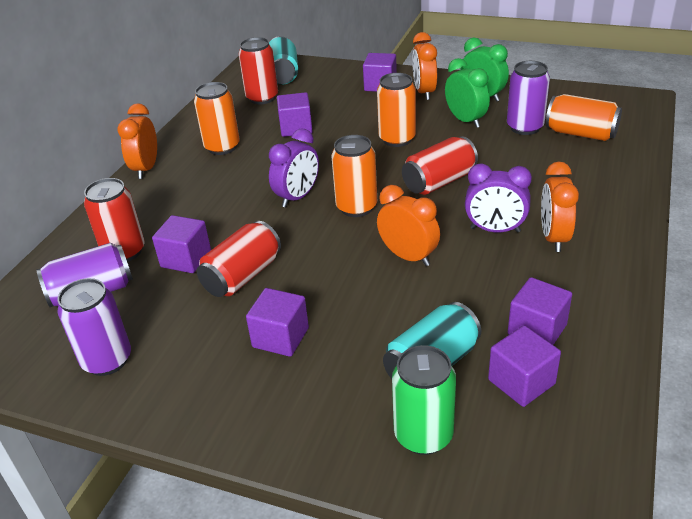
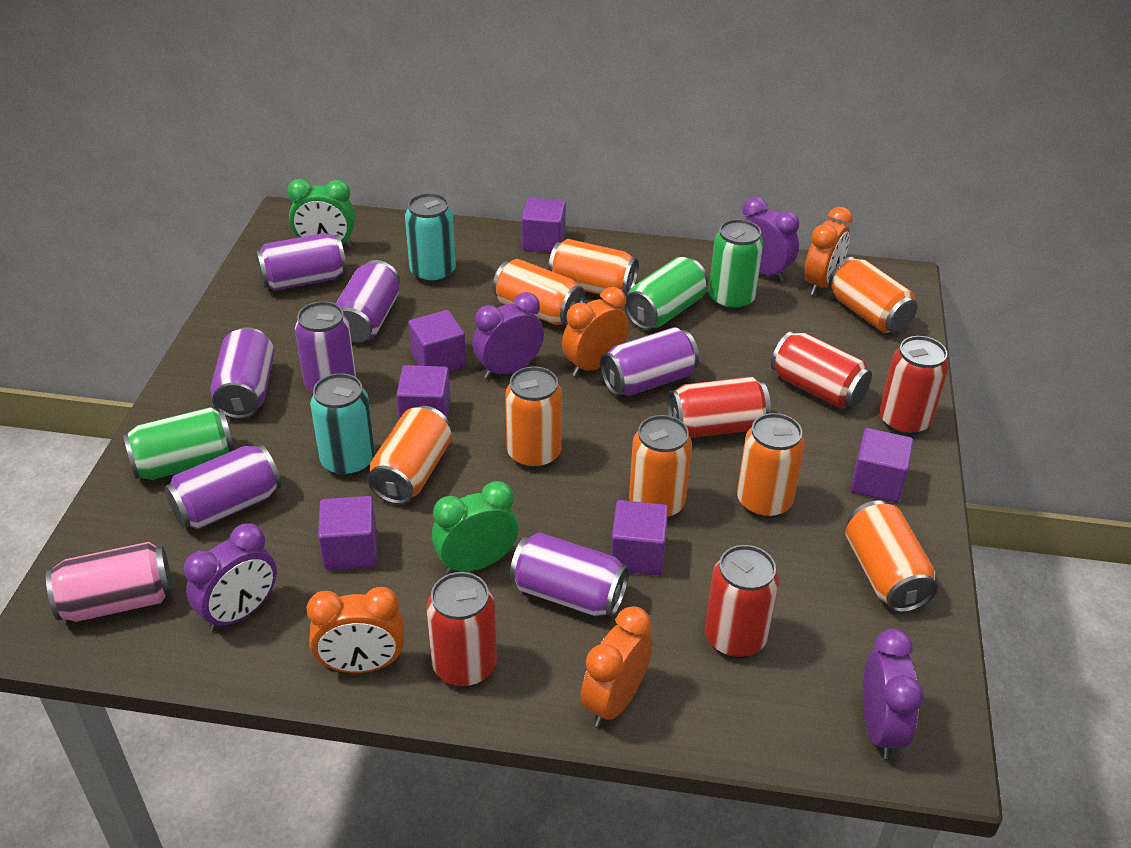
green can: [392,345,456,455] = 1 -> [123,407,234,480] [624,257,708,330] [709,219,764,311] = 3
orange can: [194,82,240,155] [331,135,377,217] [377,73,416,147] [546,94,622,141] = 4 -> [367,406,452,504] [493,259,585,325] [505,366,562,469] [548,239,639,296] [629,415,692,519] [737,413,805,519] [829,257,918,333] [846,501,938,613] = 8
pink can: none = 0 -> [46,542,173,622] = 1
purple can: [36,243,133,307] [57,278,131,376] [507,61,550,135] = 3 -> [165,444,281,530] [210,327,274,419] [256,233,347,291] [295,301,356,394] [336,260,400,342] [510,532,629,617] [600,327,699,396] = 7
purple clock: [269,129,319,208] [465,164,532,233] = 2 -> [184,523,277,632] [472,292,544,379] [742,197,799,281] [863,629,924,759] = 4
red can: [84,178,145,262] [197,221,281,297] [238,37,278,104] [402,136,478,195] = 4 -> [427,572,497,688] [667,377,771,438] [705,545,779,658] [771,331,872,409] [879,336,949,436] = 5

